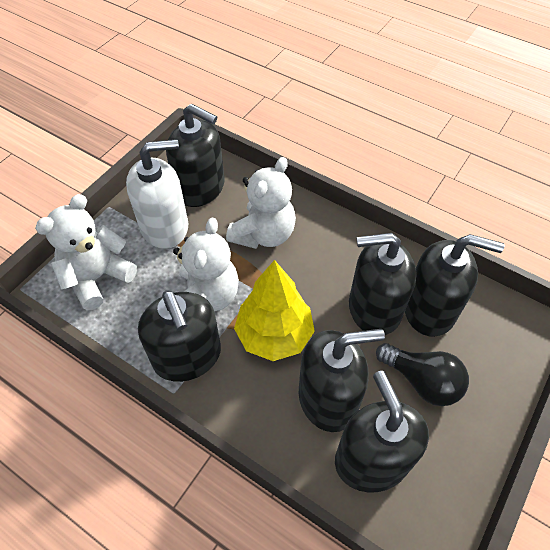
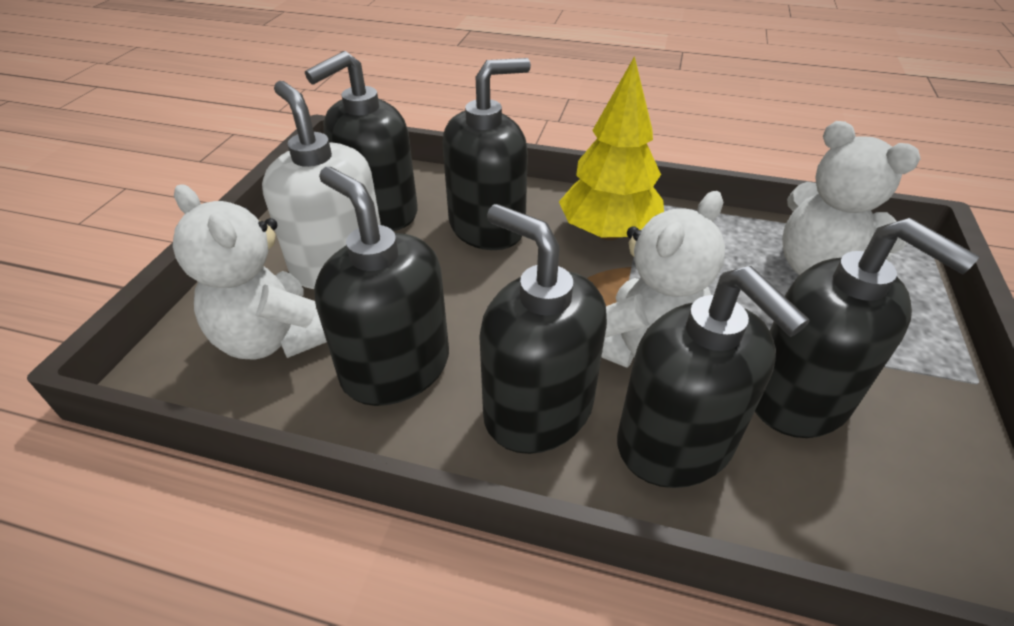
black light bulb: [376,343,469,406] = 1 -> none = 0

